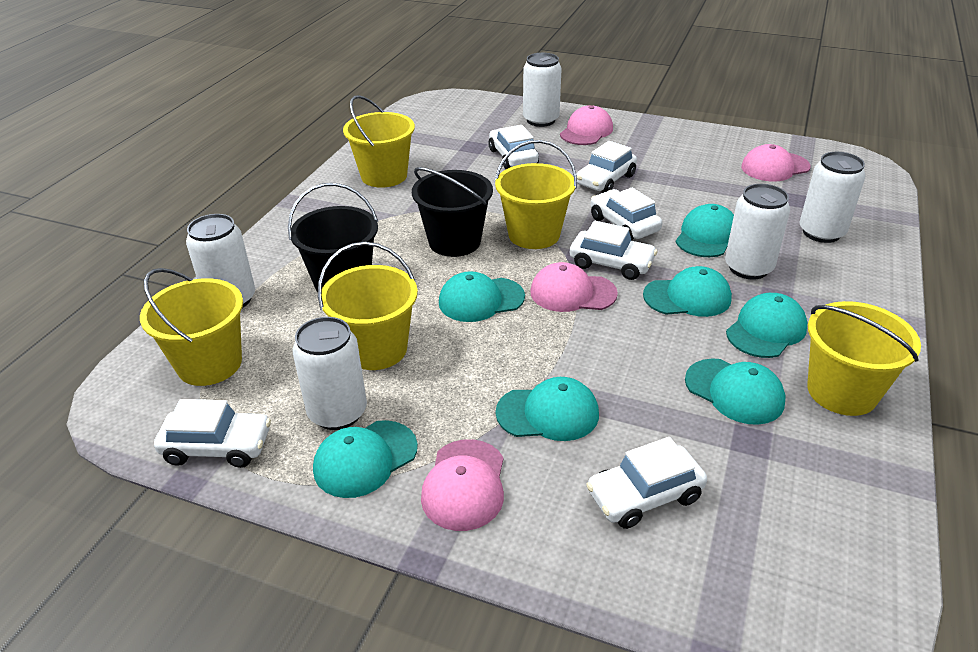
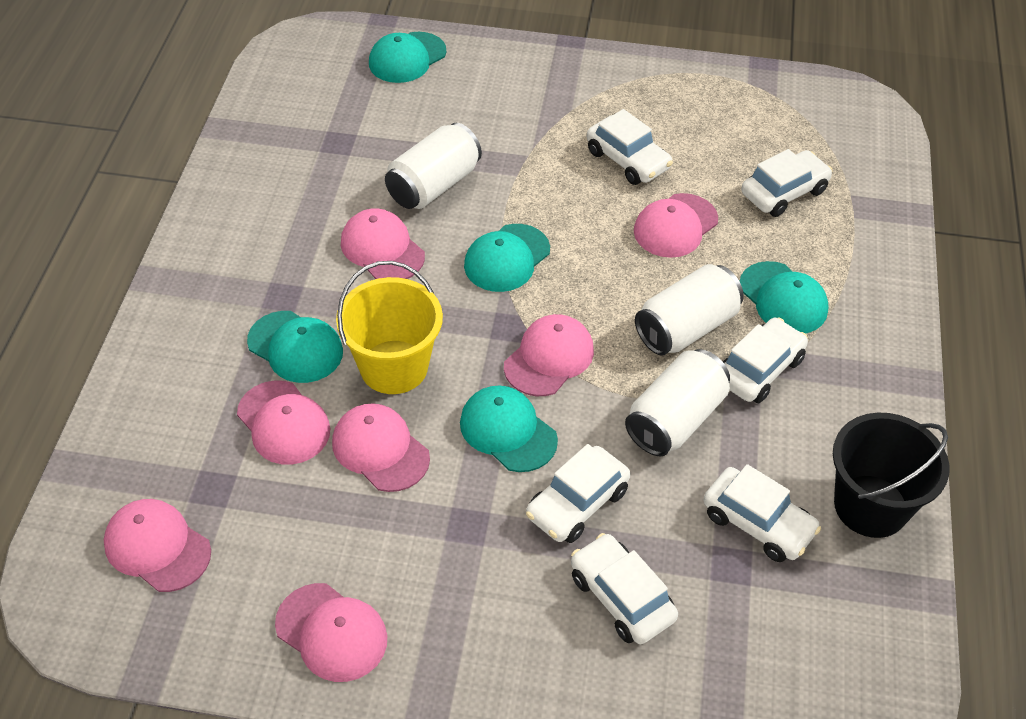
black bucket: [288,183,378,292] [412,167,493,257] = 2 -> [833,413,950,538] = 1
pink cap: [421,439,504,531] [530,262,618,312] [560,105,613,145] [741,144,811,182] = 4 -> [104,499,211,592] [237,380,330,464] [275,583,387,682] [332,403,430,492] [341,208,425,279] [504,314,594,396] [634,193,718,258] = 7
turquoise cap: [313,420,418,498] [439,271,525,322] [496,377,599,441] [643,266,732,317] [676,204,734,257] [685,359,786,425] [726,293,807,358] = 7 -> [247,311,343,383] [369,32,446,83] [460,385,558,472] [464,224,550,292] [739,261,829,333] = 5
white can: [186,214,255,308] [292,317,367,430] [523,53,562,127] [725,184,790,279] [799,152,866,243] = 5 -> [385,123,482,209] [625,349,730,456] [635,264,744,356] = 3
yellow bucket: [140,268,243,386] [318,242,418,370] [343,95,415,188] [495,140,577,249] [807,301,921,416] = 5 -> [336,261,443,394] = 1

